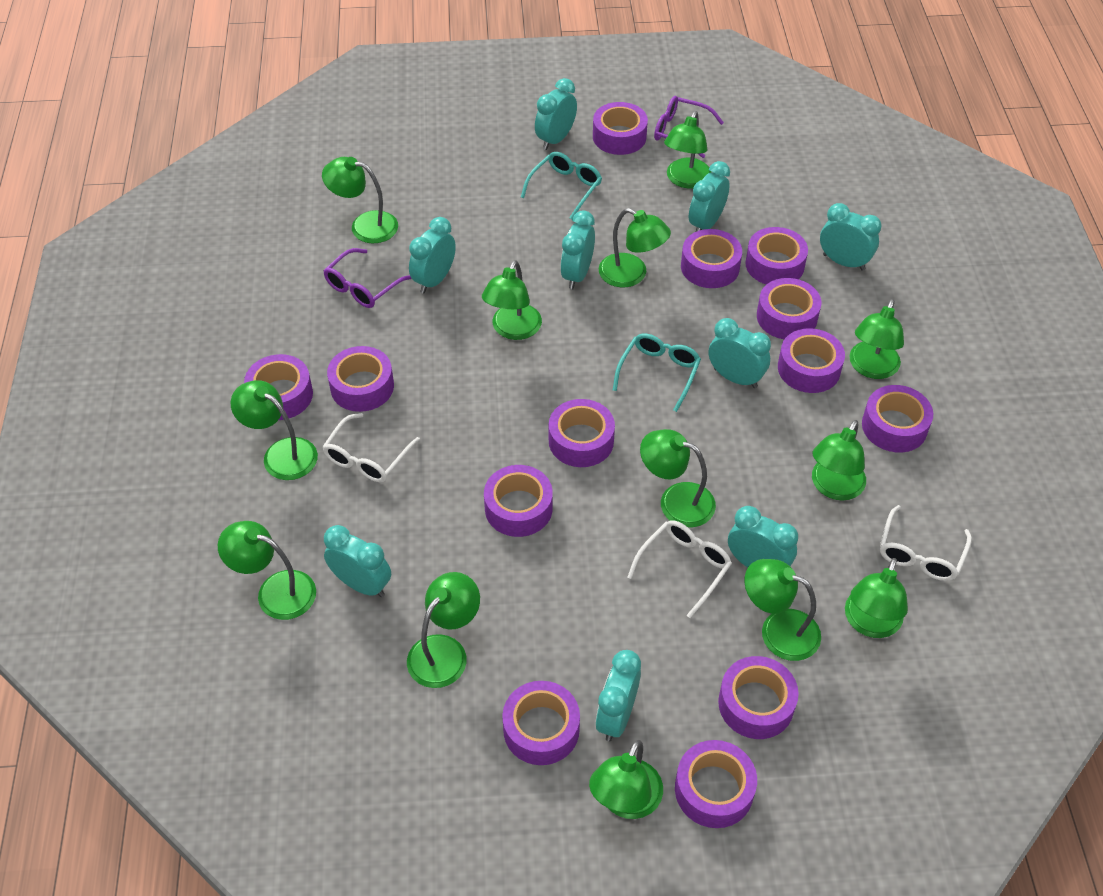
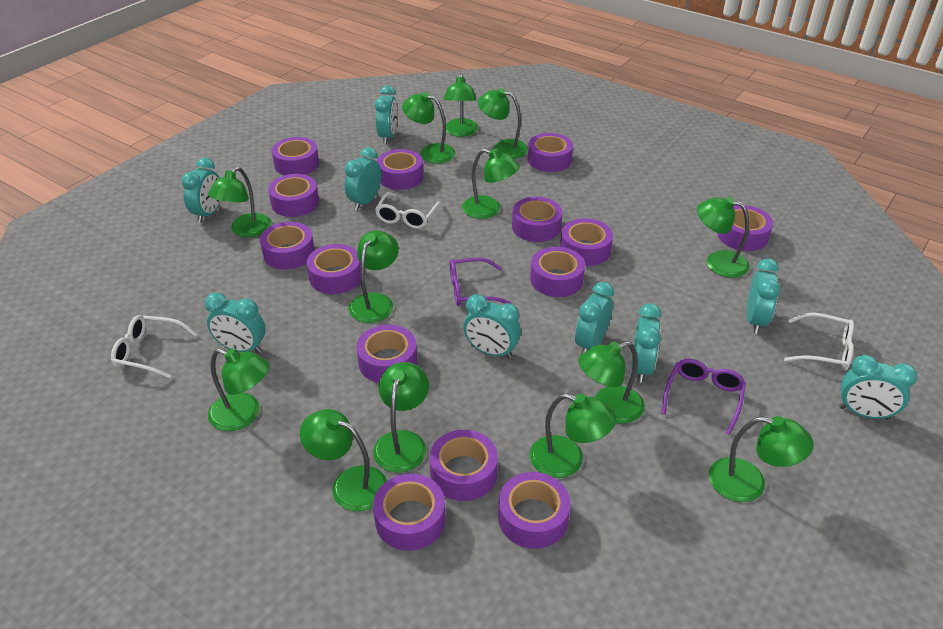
purple tape: [244,354,313,420] [327,346,394,412] [484,465,553,537] [502,681,580,765] [549,399,615,467] [593,102,648,155] [675,740,757,828] [681,229,742,288] [718,656,799,739] [745,227,808,284] [757,278,821,339] [778,328,845,393] [862,385,933,452] = 13 -> [260,222,315,270] [268,174,319,217] [272,137,319,175] [307,244,361,294] [356,325,417,383] [373,474,446,551] [377,149,423,190] [430,430,498,501] [498,472,571,549] [512,197,562,242] [528,133,573,172] [530,247,585,297] [560,218,613,266] [717,205,773,251] = 14
turquoise glasses: [521,152,602,220] [613,334,701,412] = 2 -> none = 0

